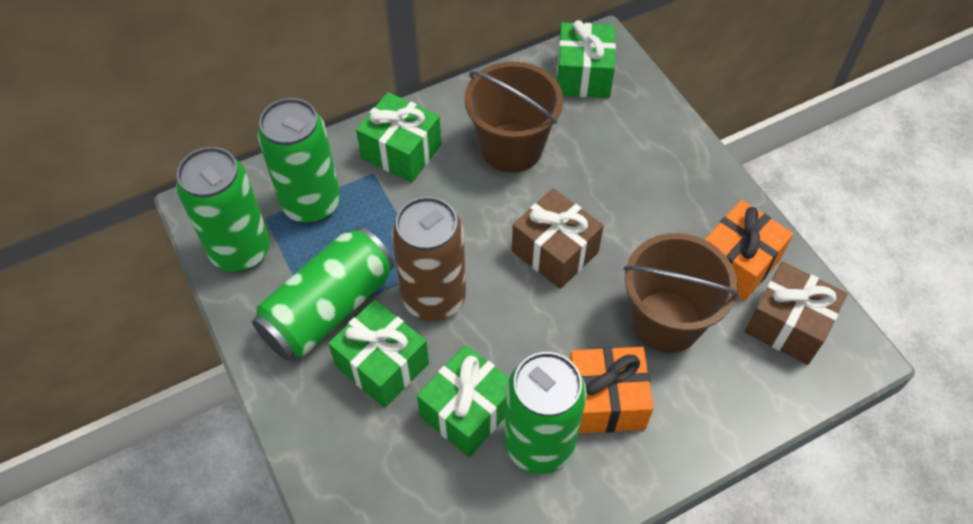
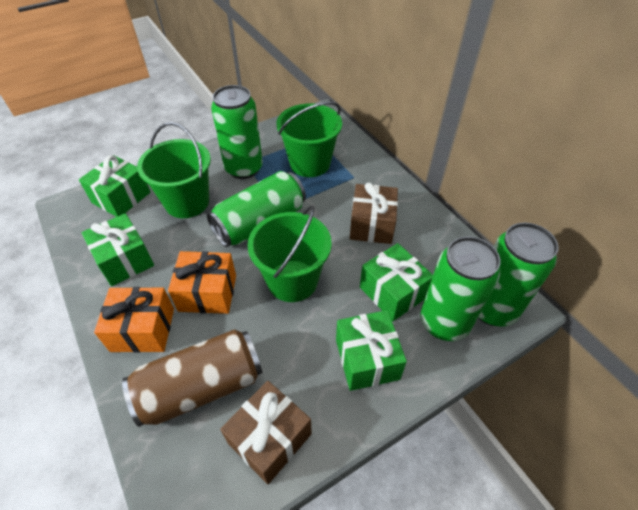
brown bucket: [465,62,563,173] [624,233,739,353] = 2 -> none = 0
green bucket: none = 0 -> [137,122,211,218] [247,205,331,302] [276,102,342,177] = 3

